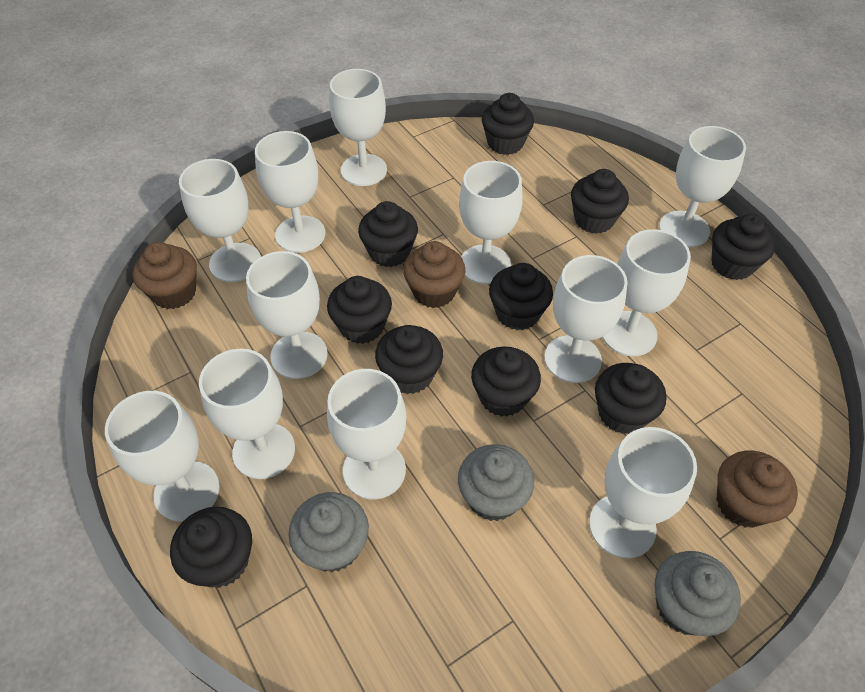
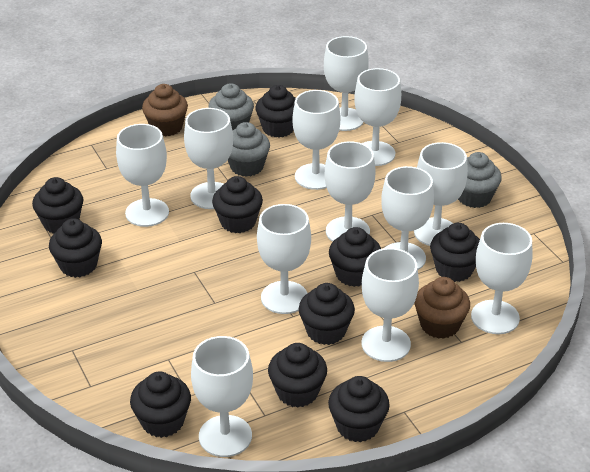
brown cupcake: [133,242,197,309] [403,241,466,308] [716,451,798,528] = 3 -> [142,84,188,136] [414,277,470,339] = 2

